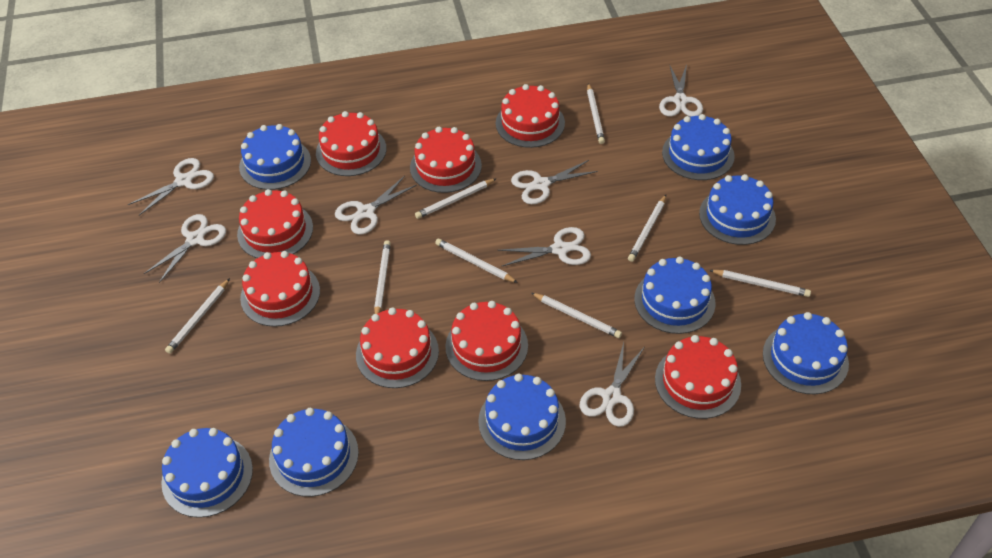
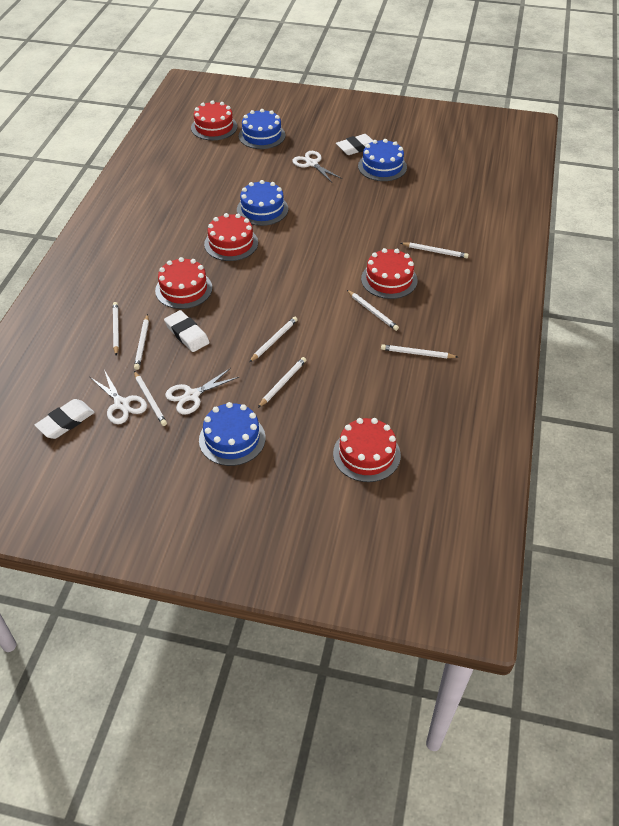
blue cake: [161,428,253,518] [239,124,311,190] [269,408,359,497] [478,373,566,460] [634,257,715,334] [662,114,735,180] [699,174,776,245] [763,312,849,394] = 8 -> [199,402,266,466] [237,180,288,226] [239,109,285,149] [358,139,407,181] = 4
red cake: [237,189,313,258] [240,251,320,327] [316,111,386,176] [356,307,439,388] [410,127,482,193] [445,301,528,381] [496,84,565,148] [655,335,741,419] = 8 -> [155,257,212,309] [191,101,237,140] [204,213,258,261] [333,418,401,482] [361,248,418,299] = 5
white eraser: none = 0 -> [35,399,95,439] [164,310,210,352] [336,134,373,155] = 3
white scissors: [128,158,214,215] [144,214,226,283] [335,176,417,235] [498,227,591,266] [511,160,598,204] [580,342,644,427] [659,64,703,117] = 7 -> [90,370,147,424] [165,368,239,415] [292,151,342,182] = 3

